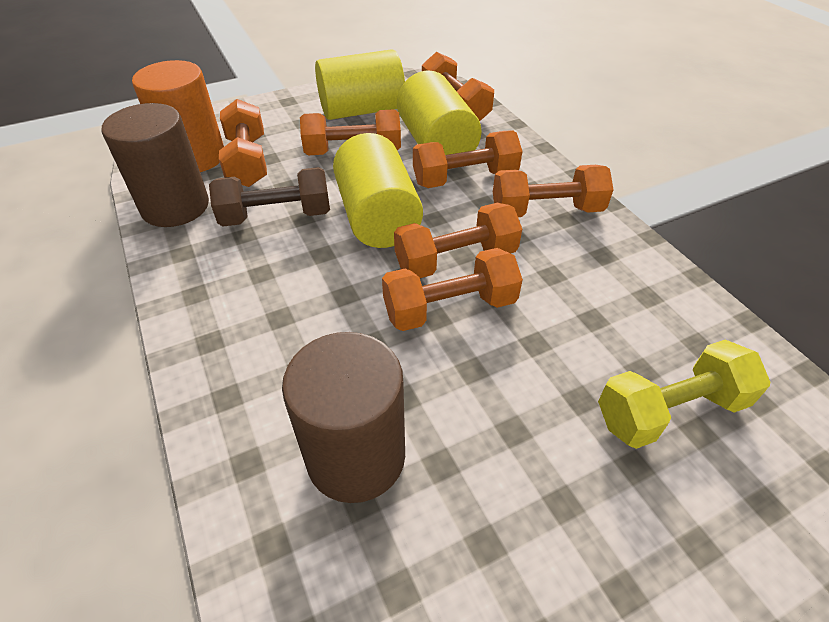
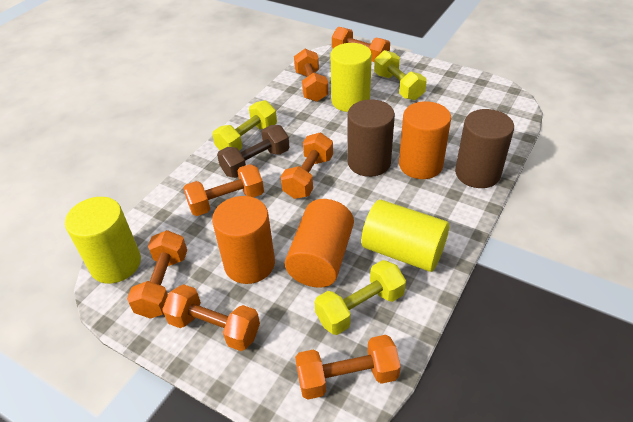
orange cylinder: [132,60,224,172] = 1 -> [212,196,275,284] [285,199,354,288] [399,101,451,179] = 3
yellow dumbbell: [598,339,770,449] = 1 -> [212,100,277,150] [314,260,406,335] [374,50,427,100] = 3

